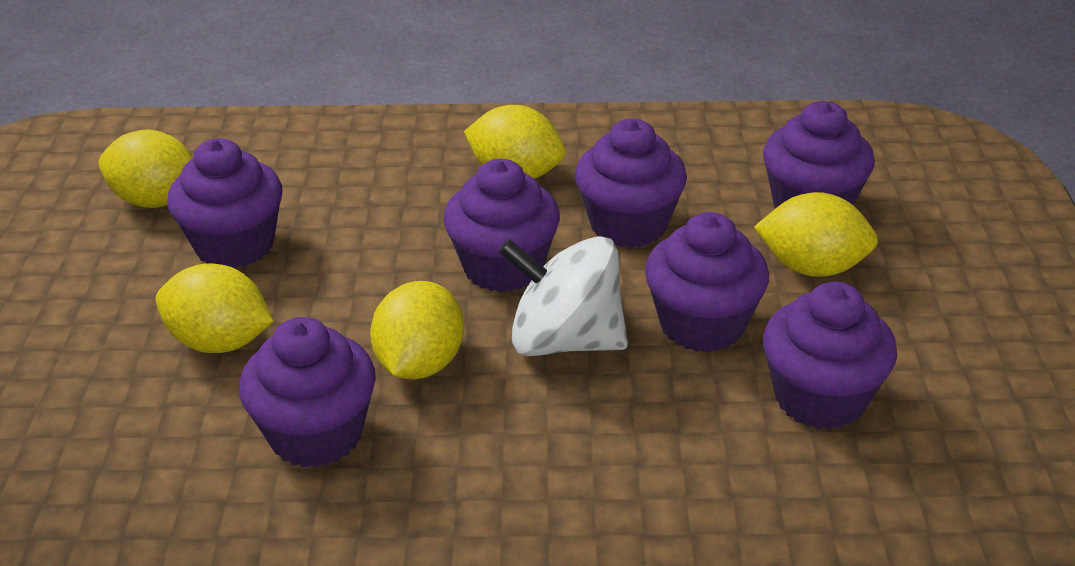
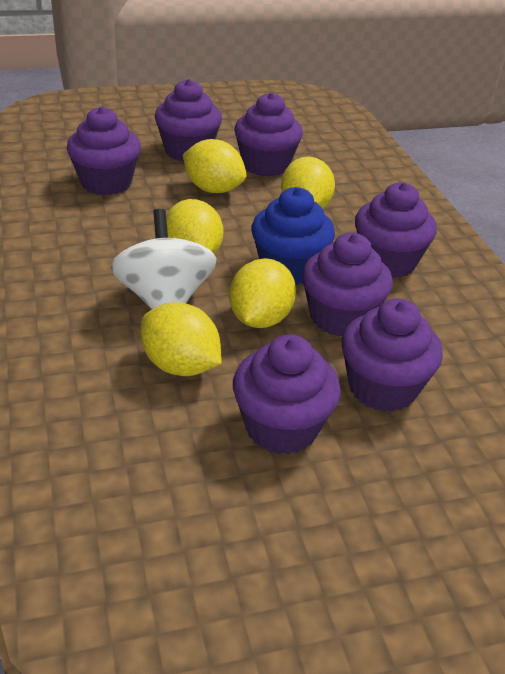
blue cupcake: none = 0 -> [252,187,335,285] = 1

